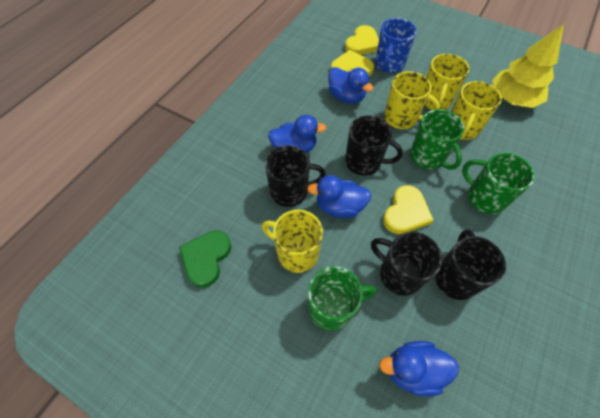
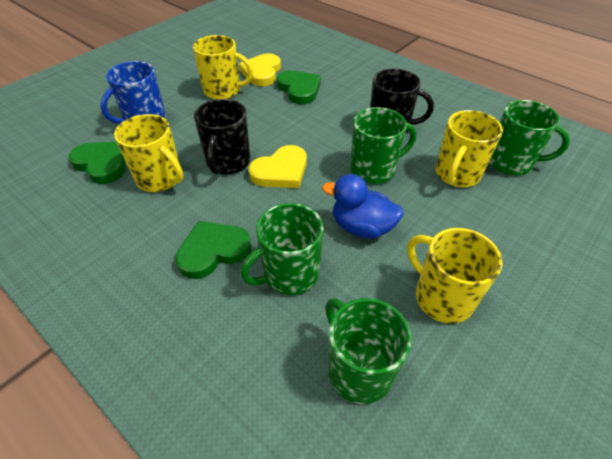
black mug: [265,145,326,207] [345,115,403,176] [371,232,442,296] [435,229,506,300] = 4 -> [194,99,250,174] [370,68,434,134] = 2
blue duck: [268,115,327,153] [307,175,371,218] [328,67,374,104] [379,341,459,396] = 4 -> [322,174,404,239] = 1
green heart: [179,230,231,288] = 1 -> [69,142,125,184] [175,221,251,279] [277,70,321,104] = 3
green mug: [308,266,377,331] [410,109,464,170] [462,153,535,214] = 3 -> [240,203,323,295] [325,298,412,404] [350,107,416,184] [489,100,570,176] = 4
yellow heart: [331,50,374,76] [345,25,379,55] [383,185,434,234] = 3 -> [239,53,281,86] [249,145,307,188] = 2
yellow tree: [492,24,564,108] = 1 -> none = 0

